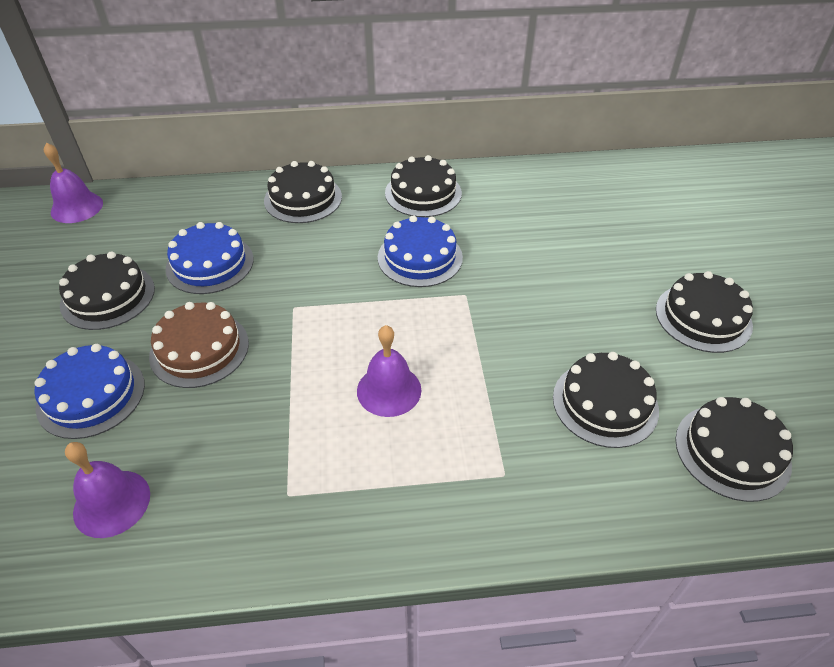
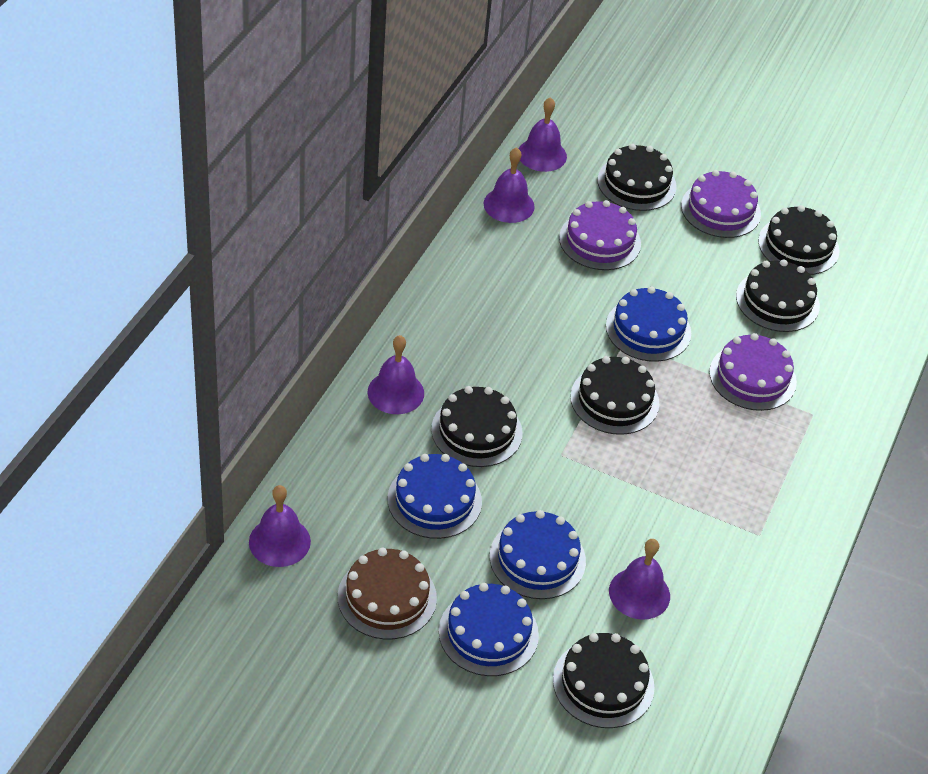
blue cake: [34,344,145,439] [165,222,254,294] [378,215,463,287] = 3 -> [388,454,482,539] [439,583,539,676] [490,510,586,599] [606,286,691,362] = 4
purple bell: [44,142,103,223] [65,442,150,538] [357,325,421,417] = 3 -> [249,485,311,567] [367,335,424,414] [483,147,535,223] [518,97,567,172] [609,539,670,620] = 5
purple cake: none = 0 -> [559,200,641,270] [681,170,761,238] [709,333,797,411] = 3

